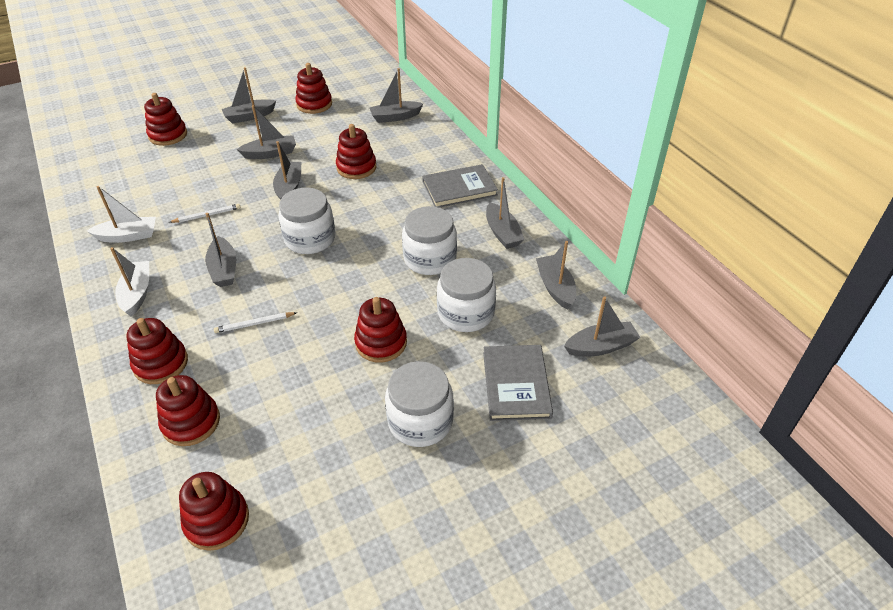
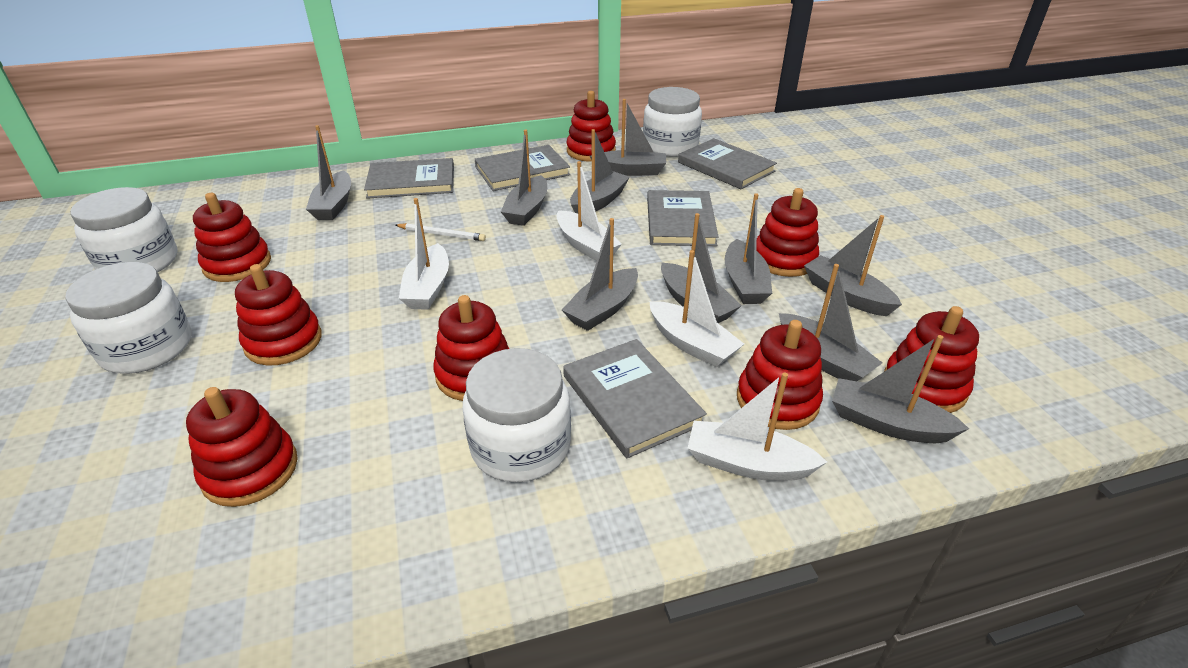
grey boat: [205,213,236,287] [222,67,276,123] [237,105,296,159] [273,141,301,200] [370,68,423,123] [486,177,525,249] [536,241,576,310] [564,296,641,357] = 8 -> [306,125,351,220] [501,129,547,226] [562,218,638,331] [570,129,630,213] [590,99,666,176] [661,213,742,323] [725,193,772,304] [779,264,882,381] [804,215,902,316] [832,335,969,443] = 10
grey book: [422,164,498,208] [483,345,553,421] = 2 -> [364,158,454,199] [475,145,570,191] [563,339,707,458] [647,190,719,246] [678,138,777,189] = 5
red stacking toy: [126,318,188,384] [144,93,187,146] [156,375,220,446] [179,472,249,551] [295,63,332,114] [336,124,376,179] [354,297,407,363] = 7 -> [186,387,298,507] [193,193,271,282] [235,264,322,366] [433,295,509,401] [566,91,616,162] [737,320,823,430] [756,188,819,277] [884,306,979,413] = 8
white boat: [87,186,156,243] [110,247,149,317] = 2 -> [399,198,449,310] [557,161,622,261] [649,250,744,367] [687,372,827,481] = 4
white pencil: [169,204,241,223] [214,312,296,333] = 2 -> [396,223,486,241] = 1

